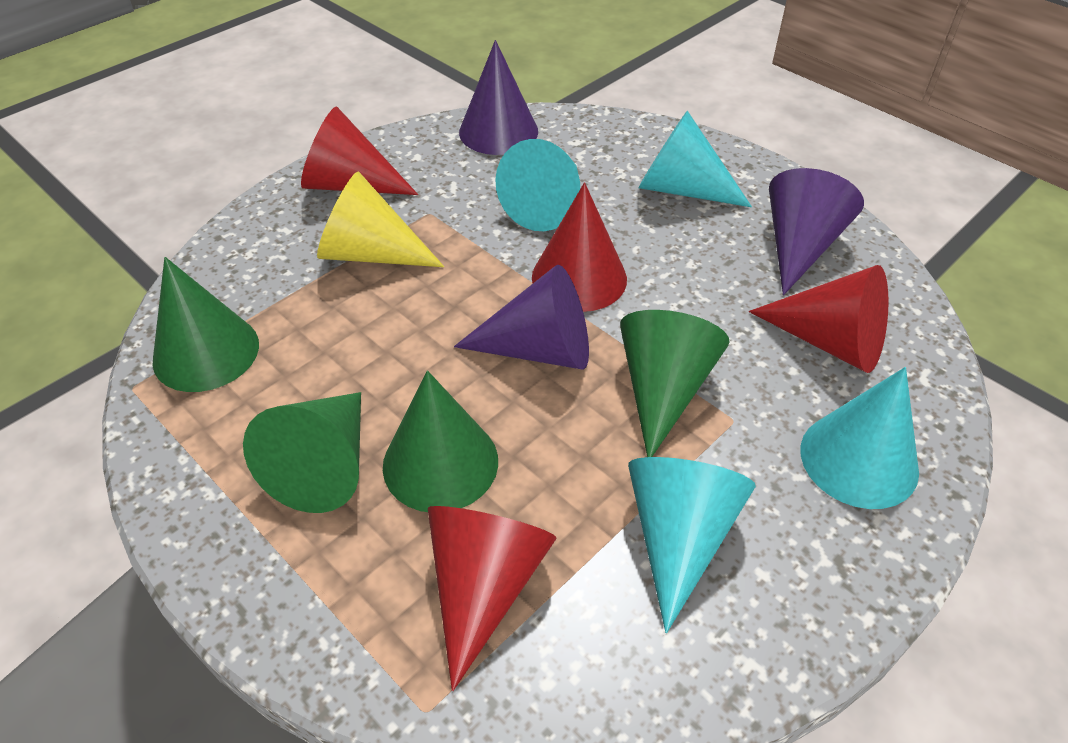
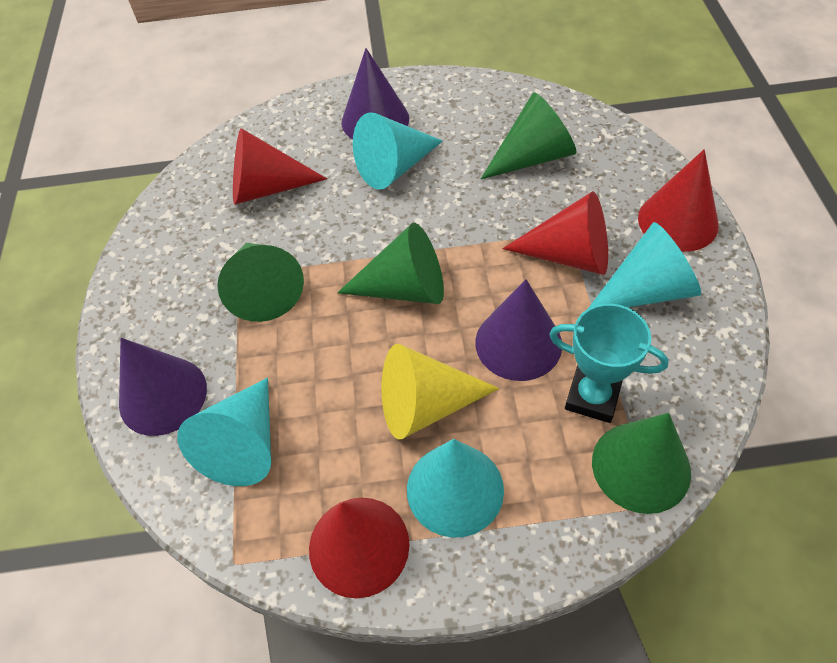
turquoise trophy: none = 0 -> [549,304,669,423] = 1

